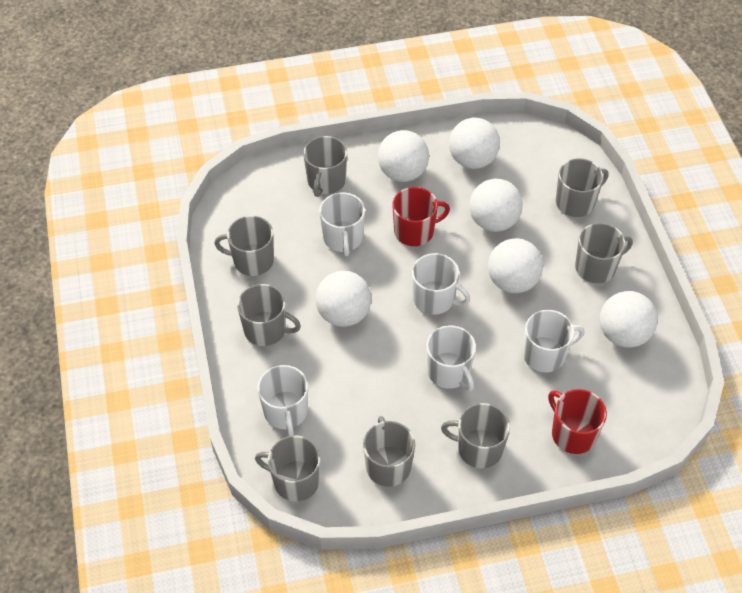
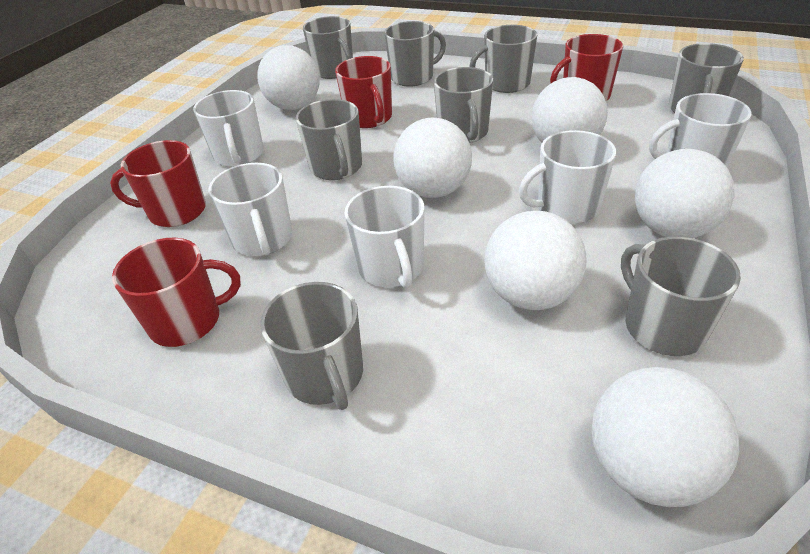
red mug: [392,187,450,246] [548,389,607,454] = 2 -> [110,140,206,227] [112,237,241,347] [335,56,392,128] [550,34,623,101] = 4

